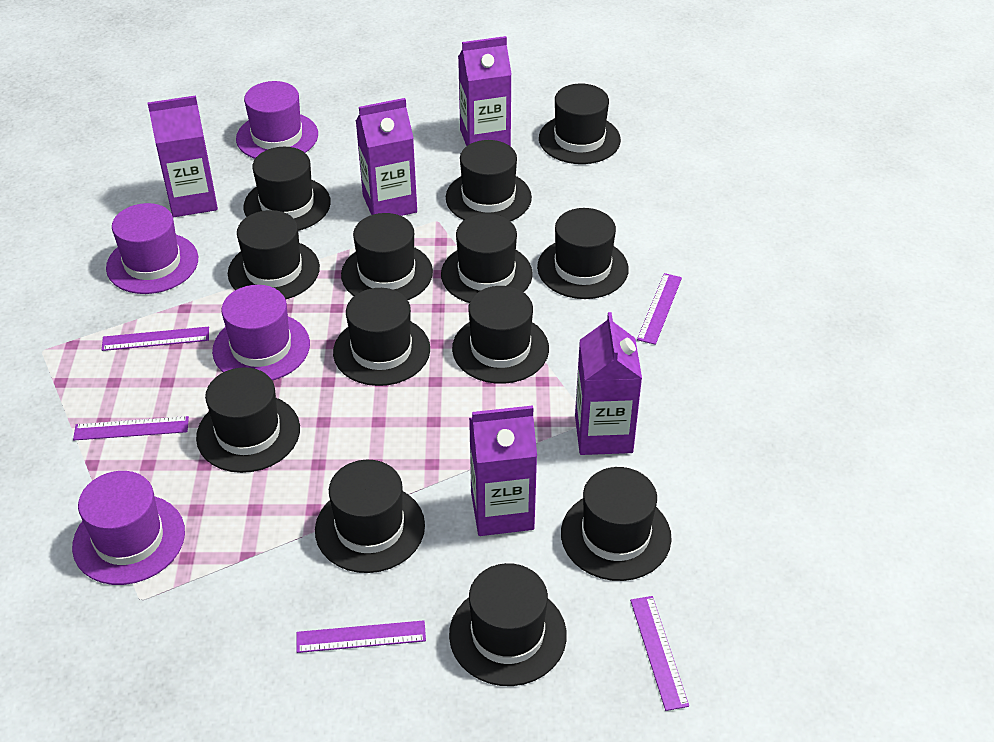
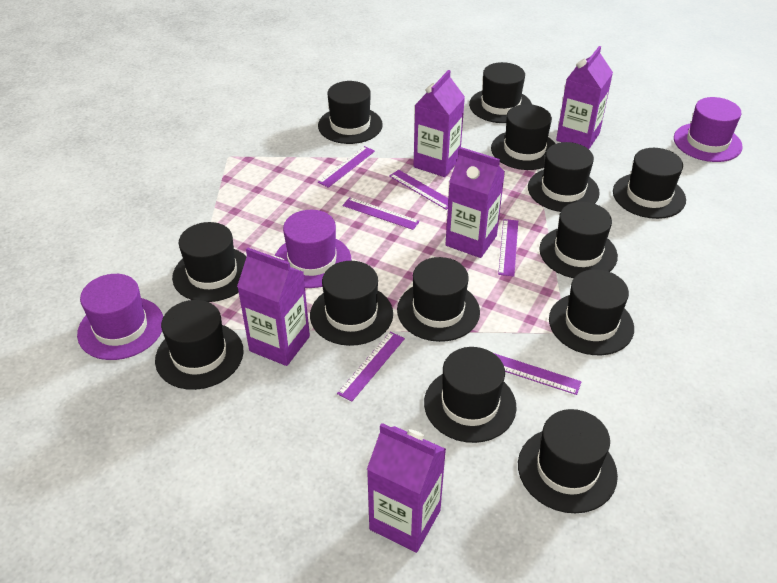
purple hat: [72,471,185,585] [106,203,198,294] [212,285,310,380] [236,81,318,159] = 4 -> [77,274,163,360] [275,210,351,288] [674,97,743,162] = 3
purple ruler: [73,416,189,440] [102,327,209,351] [296,620,426,653] [630,596,689,711] [637,273,682,345] = 5 -> [318,146,375,188] [337,332,405,402] [343,197,420,230] [389,170,448,210] [494,353,582,395] [498,219,518,276] = 6

